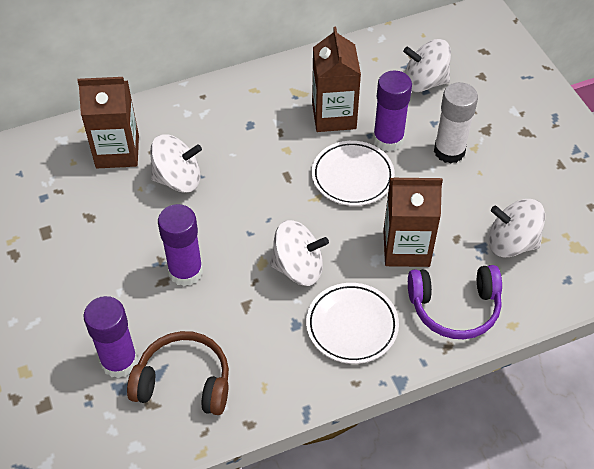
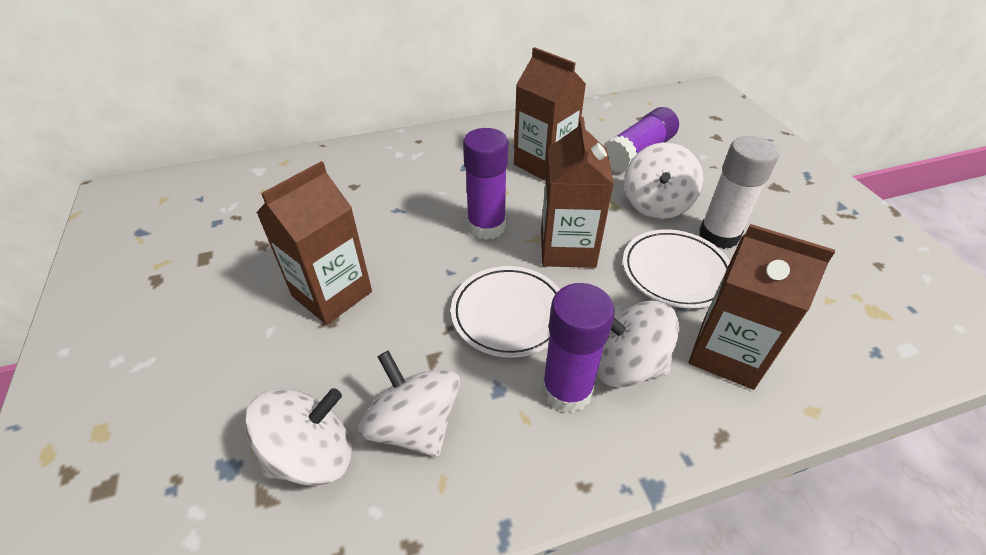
brown carton: [77,77,139,168] [312,27,361,132] [383,178,443,267] = 3 -> [256,161,372,325] [514,47,586,181] [541,117,614,268] [689,224,835,390] = 4
brown headphones: [127,331,229,415] = 1 -> none = 0
purple headphones: [408,265,502,339] = 1 -> none = 0

